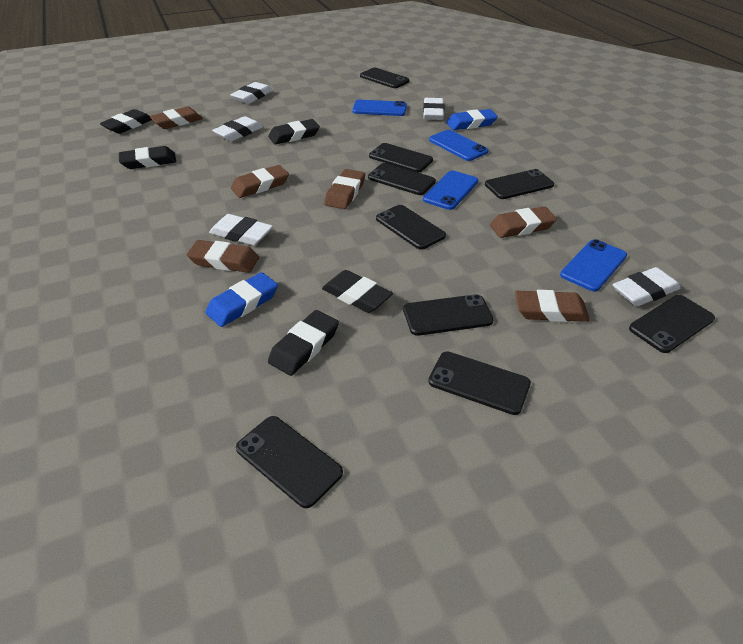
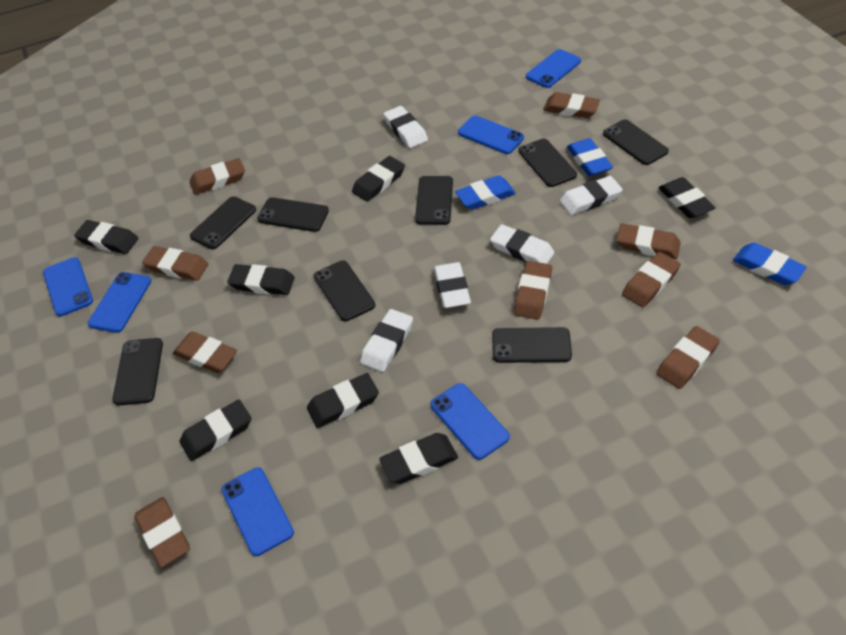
black eraser: [100,109,152,134] [119,146,176,169] [268,119,320,145] [268,310,339,376] [322,270,393,313] = 5 -> [74,220,138,254] [180,400,252,461] [227,264,295,295] [307,373,379,428] [352,156,405,202] [380,433,458,484] [658,177,716,218] = 7
black phone: [236,416,343,508] [360,68,410,88] [368,163,436,195] [369,143,433,173] [376,205,446,250] [403,294,494,336] [428,351,531,415] [485,169,554,199] [629,295,715,353] = 9 -> [112,338,163,405] [190,196,256,249] [257,197,329,232] [314,261,375,321] [415,176,453,225] [492,327,572,363] [519,139,577,187] [603,119,669,165] = 8
blue eraser: [205,272,278,327] [446,109,498,130] = 2 -> [455,175,516,210] [567,138,613,176] [733,243,807,285] = 3
blue phone: [352,100,407,116] [423,170,478,210] [429,130,488,161] [560,239,627,291] = 4 -> [43,257,93,316] [88,272,151,333] [221,467,294,556] [430,383,510,460] [458,116,524,154] [526,49,581,88] = 6
brown eraser: [150,106,203,129] [187,240,259,273] [231,165,289,198] [324,169,365,209] [490,206,557,238] [515,290,590,322] = 6 -> [135,497,190,568] [142,246,208,281] [173,331,237,373] [190,158,245,195] [514,261,552,320] [543,92,600,118] [616,223,681,259] [622,252,681,307] [656,326,720,389] = 9

